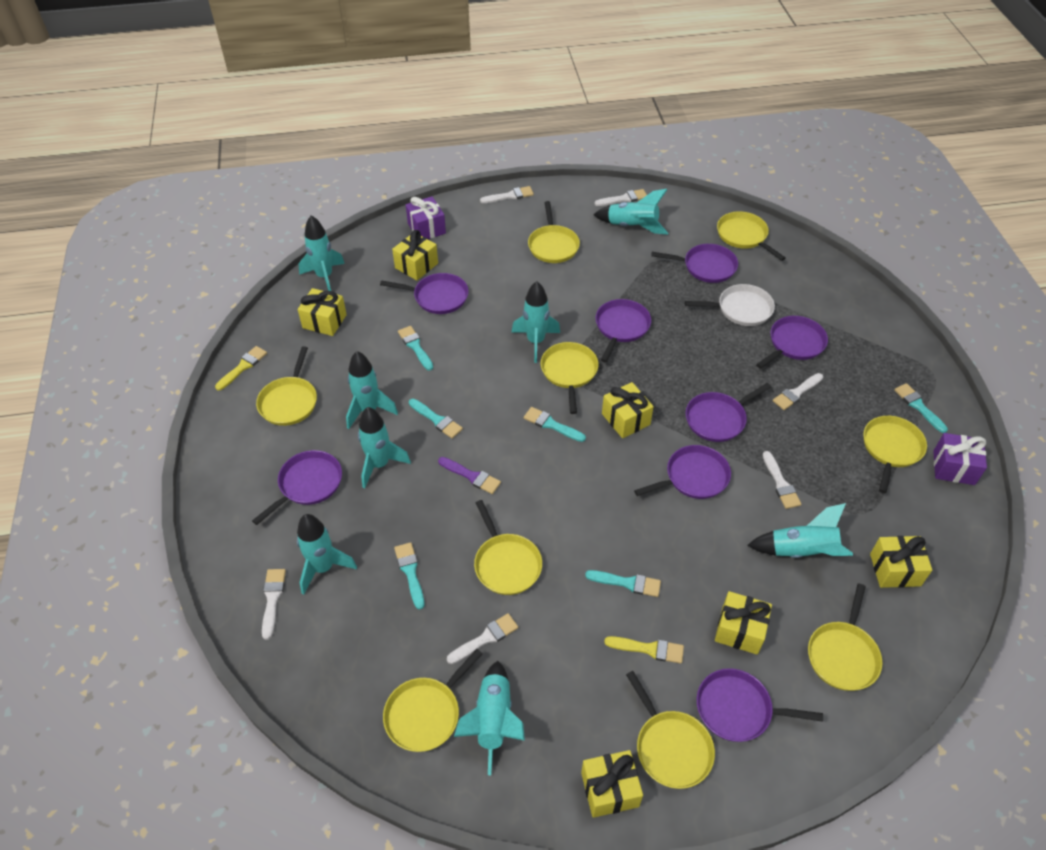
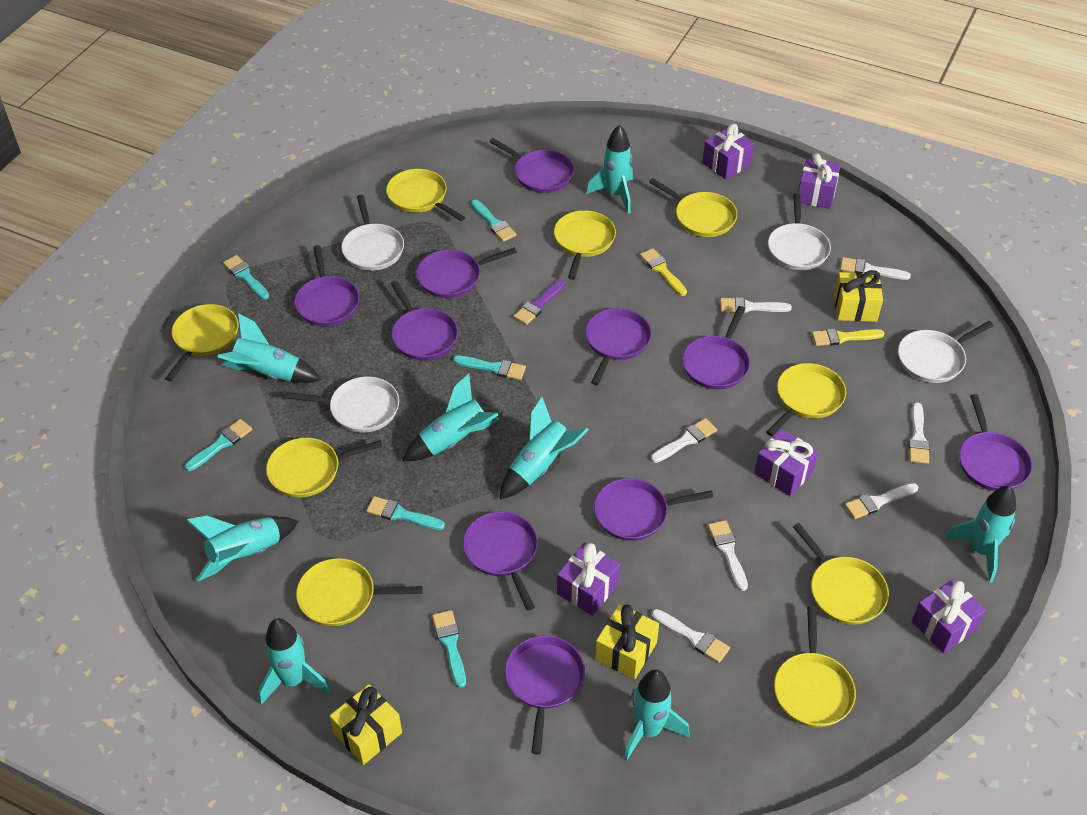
purple gift: [406,196,446,239] [933,433,987,485] = 2 -> [557,543,620,616] [702,124,754,180] [754,429,818,496] [798,153,841,209] [912,579,986,653] = 5
purple pan: [252,450,342,525] [380,273,469,314] [595,299,651,362] [634,445,731,499] [651,244,738,283] [686,383,771,442] [697,668,823,742] [756,316,828,369] = 8 -> [294,245,360,326] [391,281,458,360] [416,248,517,298] [463,512,538,611] [489,138,574,193] [505,636,585,755] [585,308,652,385] [594,478,714,541] [682,306,750,389] [959,394,1032,491] = 10
white brush: [262,569,286,640] [447,613,518,664] [480,186,534,203] [595,189,647,206] [763,451,802,509] [773,373,823,410] = 6 -> [651,418,717,463] [651,609,730,663] [708,520,748,591] [720,297,792,313] [840,257,911,280] [845,483,918,519] [908,402,930,464] = 7
white pan: [685,284,775,326] = 1 -> [286,377,399,433] [341,195,404,271] [768,193,831,270] [898,321,993,383] = 4
yellow gift: [298,288,347,336] [392,230,438,280] [581,750,643,818] [602,382,654,438] [715,591,772,655] [870,536,932,588] = 6 -> [330,684,402,765] [595,604,659,679] [834,270,883,322] = 3

